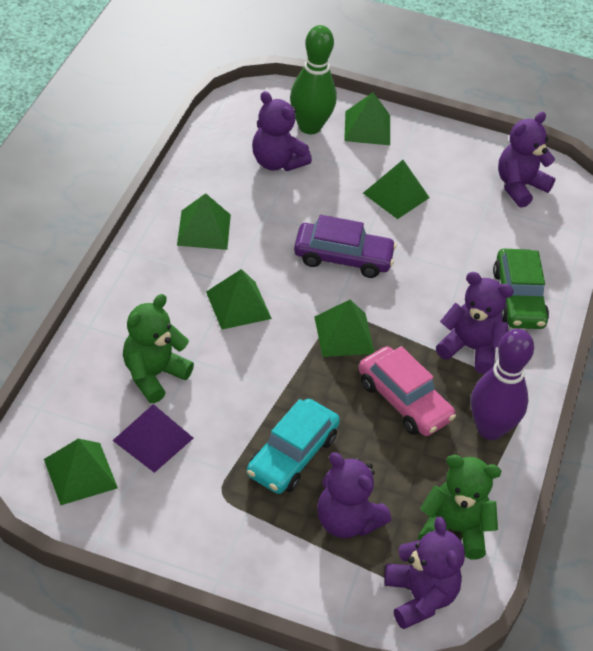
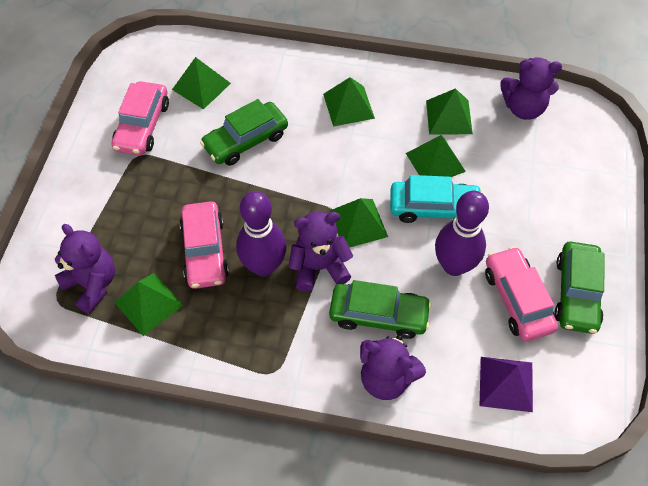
green bowling pin: [290,25,337,134] = 1 -> none = 0
green car: [493,249,549,329] = 1 -> [200,99,288,166] [329,280,432,339] [555,242,604,334] = 3
green teddy bear: [123,294,194,403] [418,455,501,560] = 2 -> none = 0
pink car: [359,346,456,436] = 1 -> [112,81,169,155] [179,201,229,289] [485,246,558,341] = 3
purple bowling pin: [471,329,534,440] = 1 -> [236,191,287,276] [435,191,489,276] = 2
purple car: [294,215,397,278] = 1 -> none = 0
purple teddy bear: [252,91,312,171] [317,452,391,538] [384,517,465,629] [436,272,514,374] [498,112,556,208] = 5 -> [55,224,115,314] [289,211,353,292] [360,335,426,400] [500,57,562,120] = 4

